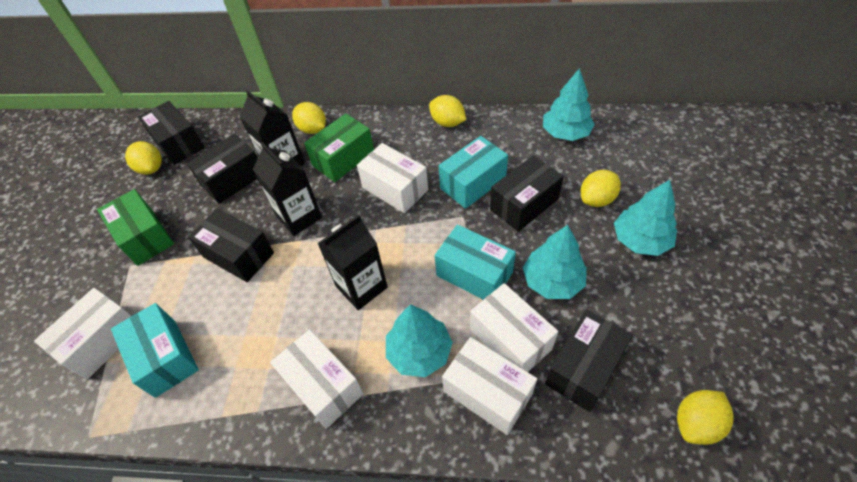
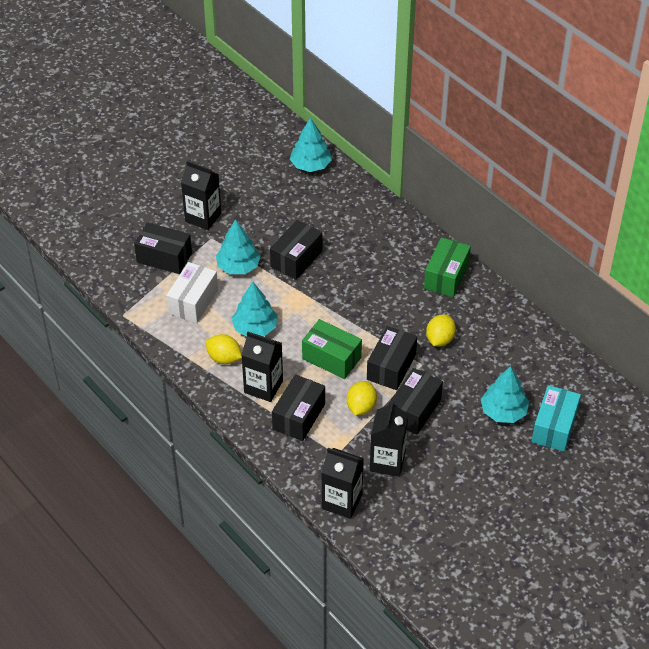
black carton: [239,90,305,166] [253,142,322,236] [317,214,388,310] = 3 -> [181,161,221,230] [241,331,283,402] [321,448,364,519] [370,400,408,477] = 4
turquoise box: [111,303,199,398] [435,224,516,300] [439,136,508,209] = 3 -> [532,385,581,452] = 1
white box: [34,288,131,379] [270,329,363,429] [357,143,428,213] [442,337,537,435] [470,283,558,372] = 5 -> [166,262,218,323] = 1
yellow lemon: [125,141,162,175] [292,102,326,134] [429,95,466,127] [581,170,621,207] [677,390,734,445] = 5 -> [206,334,242,364] [347,381,377,416] [426,314,456,346] = 3

